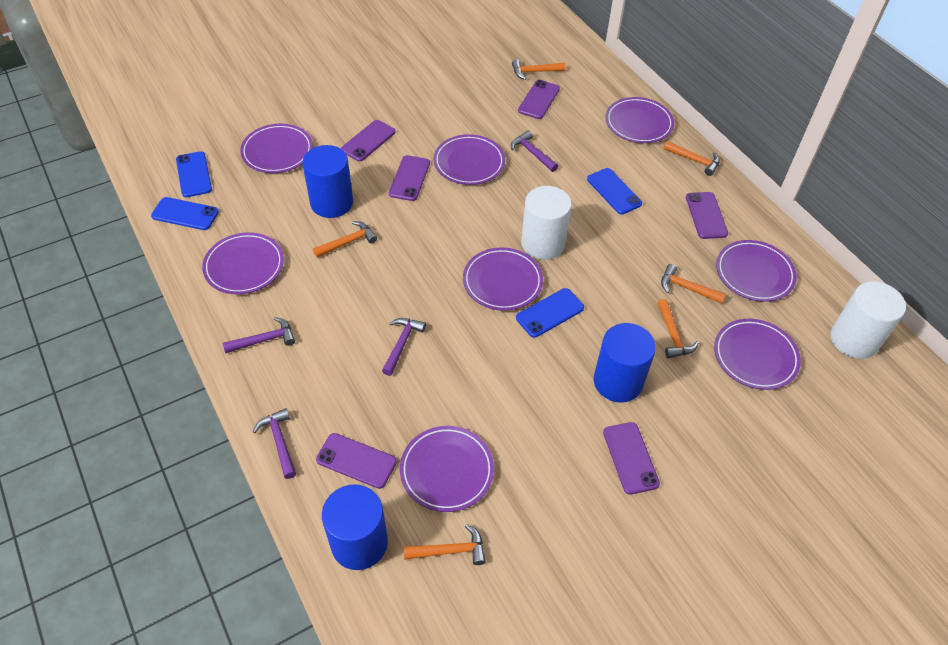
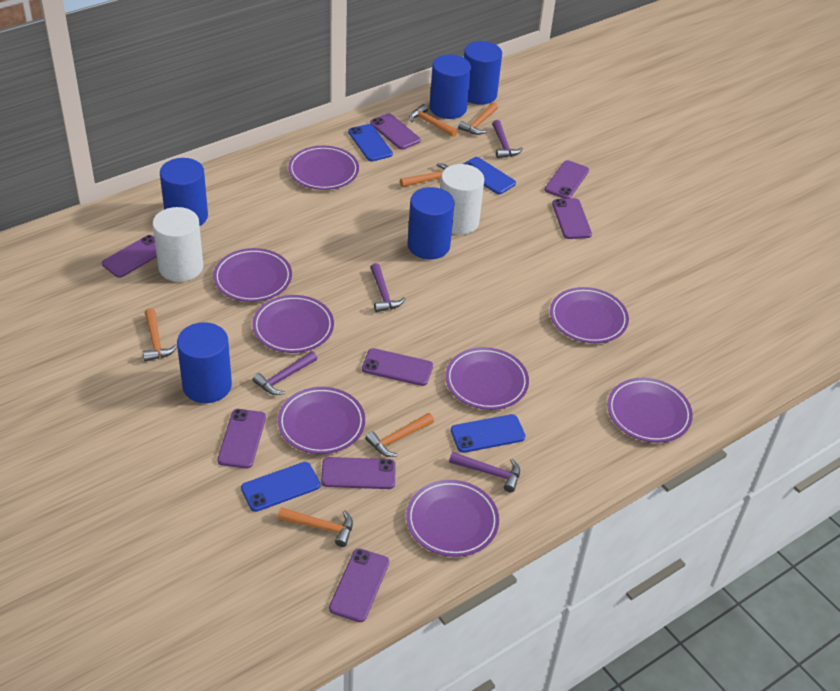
blue cylinder: [302,145,353,218] [322,484,388,570] [594,323,656,403] = 3 -> [160,158,208,226] [177,322,232,403] [408,187,455,259] [430,54,471,119] [464,41,502,105] = 5
purple phone: [316,433,397,489] [341,120,396,161] [389,155,430,201] [518,80,560,119] [603,422,660,495] [686,192,728,239] = 6 -> [102,235,157,278] [218,409,266,469] [321,457,396,489] [329,548,389,622] [362,348,433,386] [370,113,421,149] [545,160,589,199] [552,198,592,239] = 8

